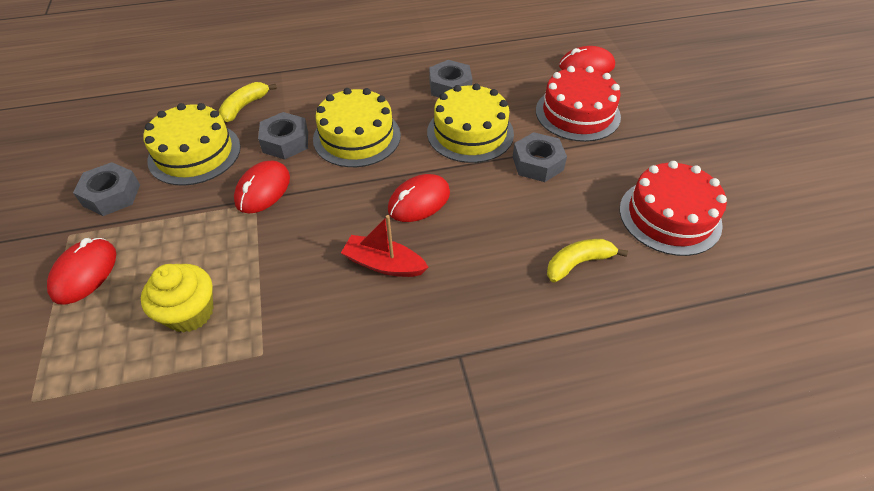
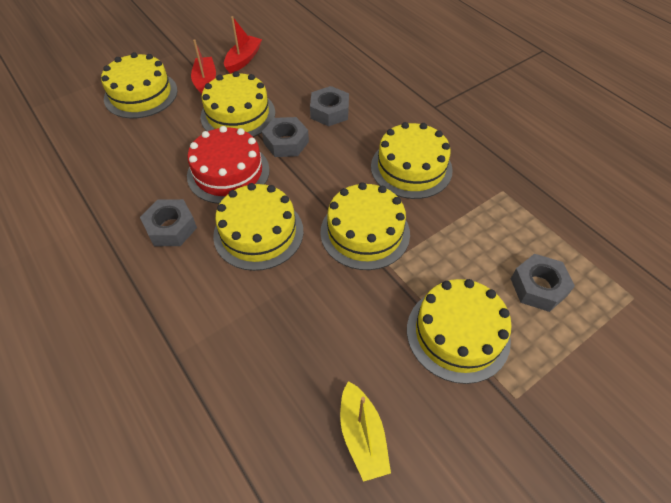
red boat: [341,215,429,277] = 1 -> [191,39,216,95] [224,16,262,74] = 2
red cake: [536,66,621,142] [620,161,727,256] = 2 -> [187,126,270,204] = 1
red mouse: [47,238,116,305] [234,161,290,214] [388,174,450,222] [559,46,615,73] = 4 -> none = 0
yellow banana: [219,82,277,122] [547,239,628,283] = 2 -> none = 0
yellow boat: none = 0 -> [340,381,391,482] = 1
yellow cake: [143,103,241,186] [313,88,401,167] [427,83,514,163] = 3 -> [101,52,177,118] [200,71,275,137] [213,183,304,271] [320,182,410,270] [371,122,453,199] [407,279,512,384] = 6
yellow cupcake: [141,264,213,333] = 1 -> none = 0

